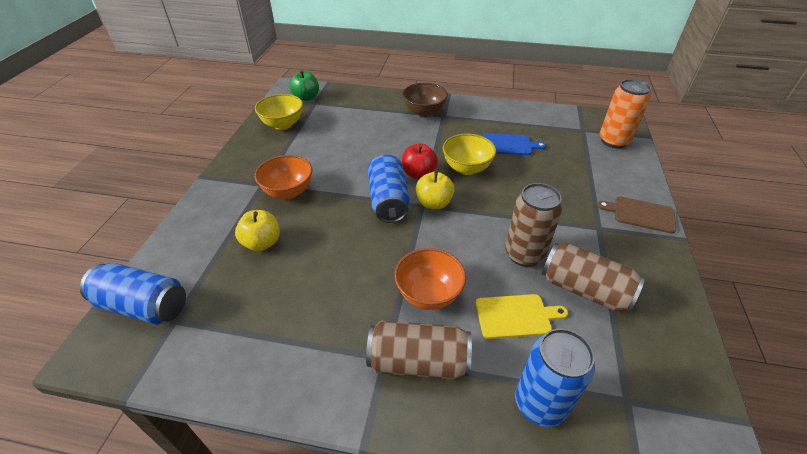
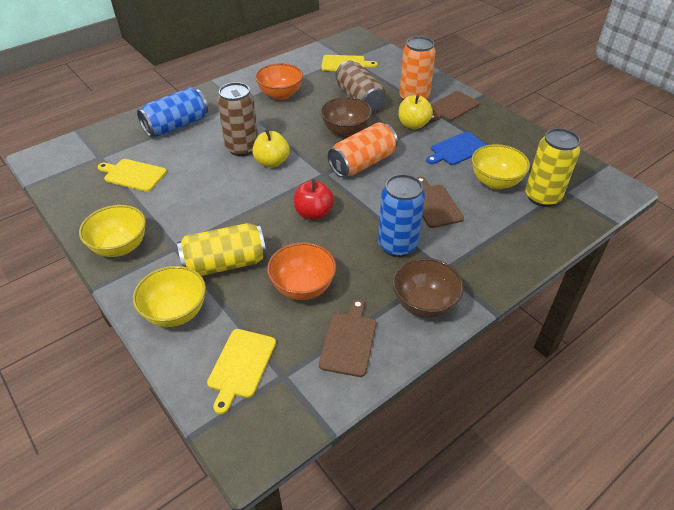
blue can: [80,263,186,325] [368,154,410,223] [515,328,595,427] = 3 -> [137,87,208,137] [378,174,425,257] = 2
brown bowl: [402,83,448,117] = 1 -> [320,97,372,137] [393,258,464,318] = 2
brown can: [366,320,472,380] [505,183,562,267] [542,242,645,313] = 3 -> [217,82,258,157] [336,61,386,112] = 2
brown cutting board: [597,196,676,234] = 1 -> [319,299,376,377] [416,177,464,228] [430,91,479,122] = 3
green apple: [289,70,319,101] = 1 -> none = 0
orange can: [600,79,651,148] = 1 -> [328,123,398,177] [399,36,436,100] = 2
yellow bowl: [255,94,303,130] [443,134,496,175] = 2 -> [79,205,146,257] [133,266,206,327] [472,144,530,189] = 3
yellow can: none = 0 -> [177,223,267,276] [525,128,580,207] = 2
yellow cutting board: [475,294,568,339] = 1 -> [98,159,167,192] [207,329,276,414] [321,55,378,71] = 3

